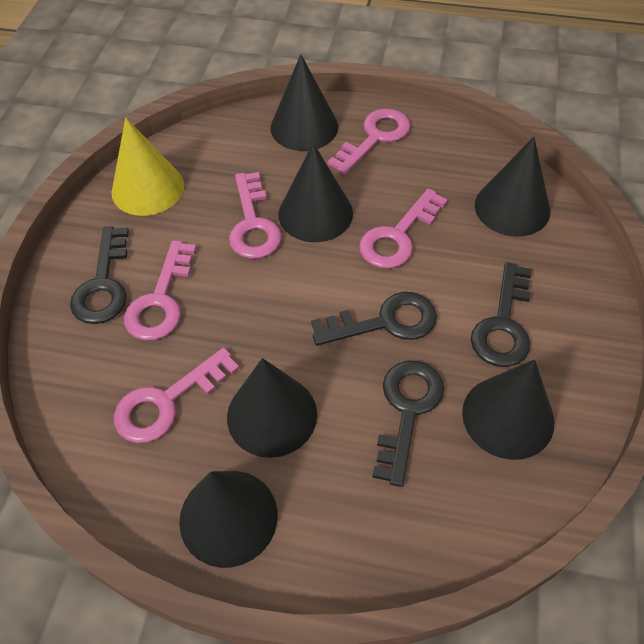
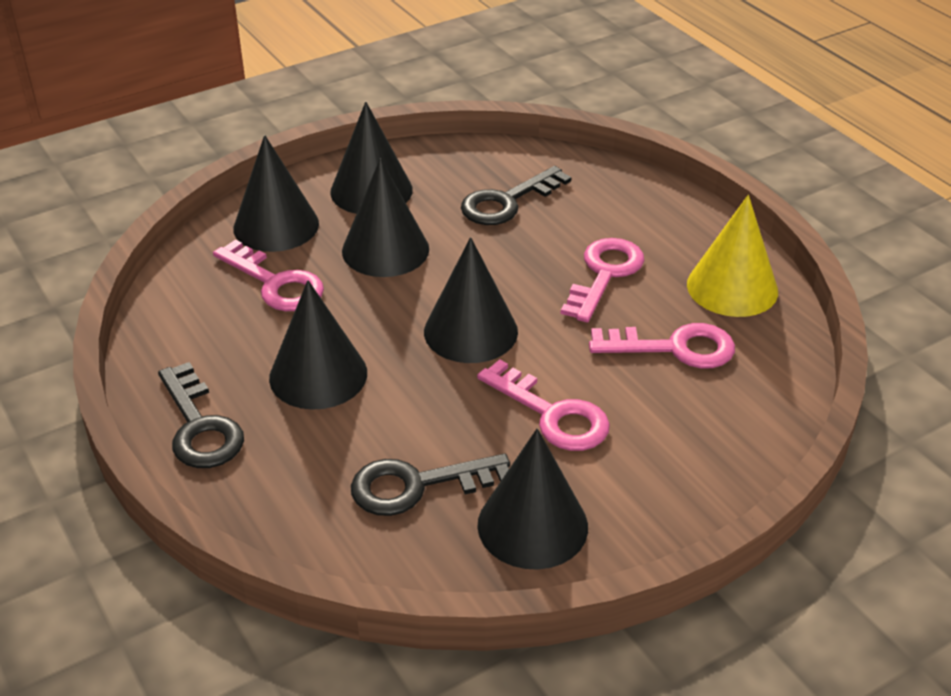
black key: [70,226,129,324] [311,292,437,346] [372,360,444,487] [471,262,532,367] = 4 -> [158,362,244,468] [351,454,510,516] [461,166,571,225] = 3
pink key: [114,348,239,443] [124,240,196,341] [229,172,282,259] [328,108,411,175] [359,188,448,269] = 5 -> [213,239,324,311] [477,359,610,451] [561,238,644,322] [589,323,735,368] = 4

